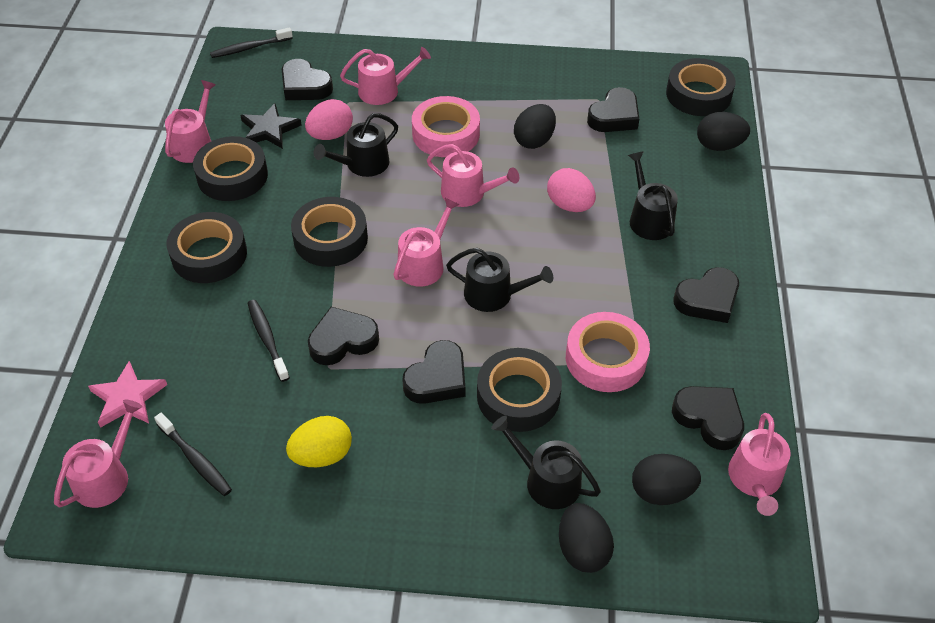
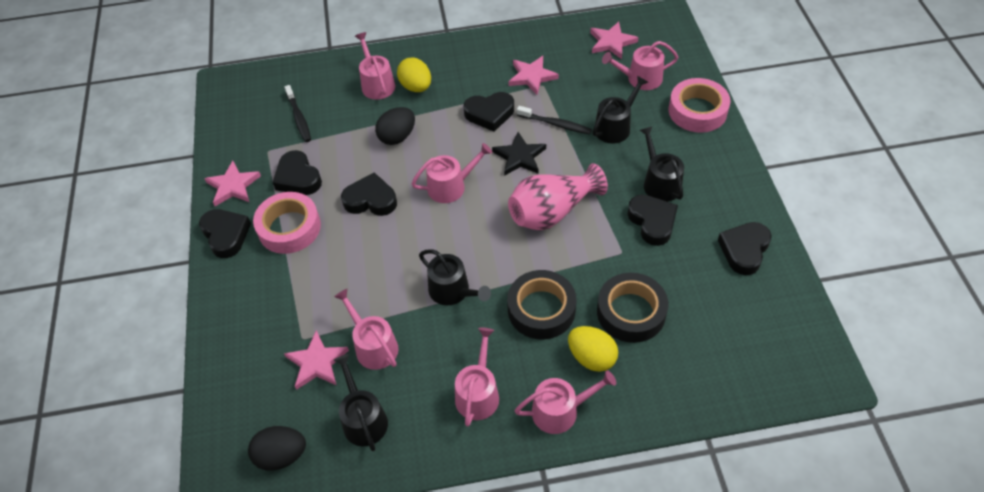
black egg: [514,104,556,149] [559,503,614,573] [632,454,701,505] [697,112,750,151] = 4 -> [248,426,306,471] [375,107,415,145] = 2
black tape: [167,212,247,283] [193,136,268,201] [291,197,368,267] [477,348,562,432] [666,58,736,116] = 5 -> [507,270,576,339] [597,272,668,343] = 2
black toothbrush: [154,413,232,496] [210,27,293,58] [248,300,290,382] = 3 -> [284,85,311,142] [517,106,592,134] = 2
pink egg: [305,99,353,140] [547,168,596,212] = 2 -> none = 0
pink star: [88,361,167,428] = 1 -> [204,161,261,206] [284,330,349,390] [509,56,559,95] [590,22,639,59] = 4
pink vase: none = 0 -> [508,163,608,231] = 1
yellow egg: [286,416,352,467] = 1 -> [397,58,431,92] [568,326,618,372] = 2

